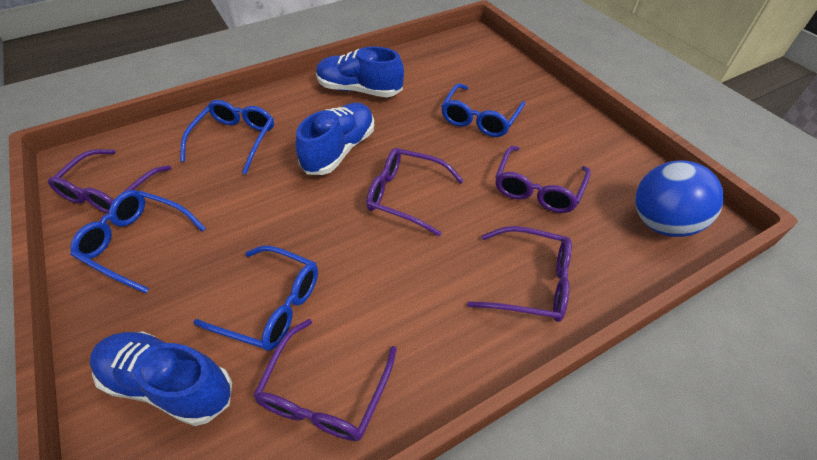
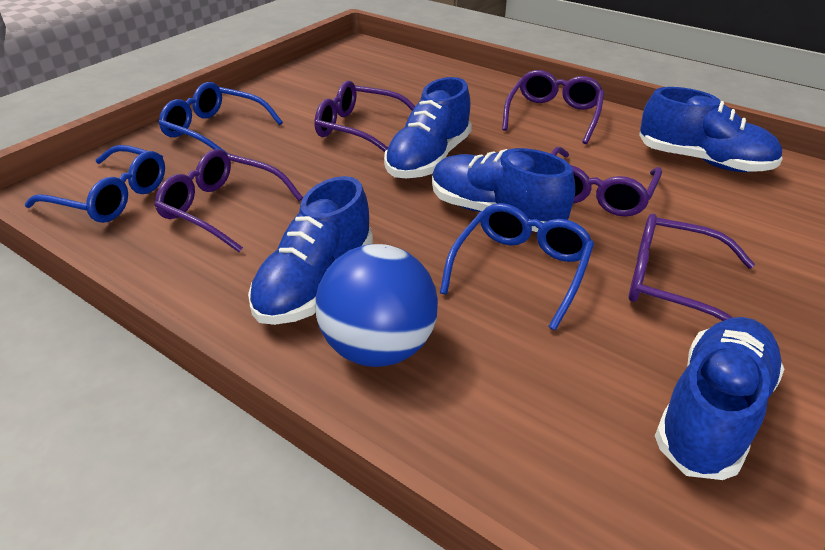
blue glasses: [70,190,206,293] [180,100,274,174] [193,246,318,351] [441,84,525,137] = 4 -> [25,145,165,223] [159,82,283,153] [440,203,594,331] = 3
blue shoe: [90,332,232,426] [295,102,374,175] [316,47,404,97] = 3 -> [248,176,373,325] [384,77,472,178] [432,148,576,232] [639,87,783,172] [655,317,784,480] = 5

